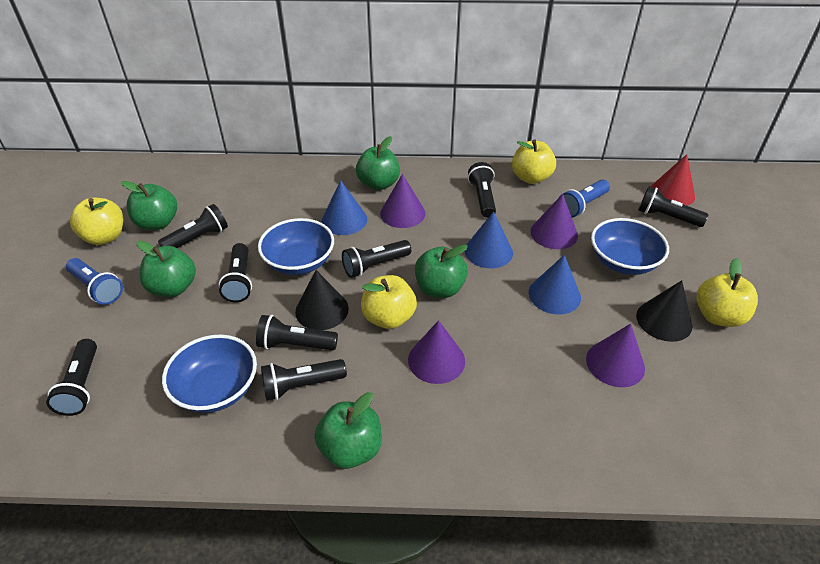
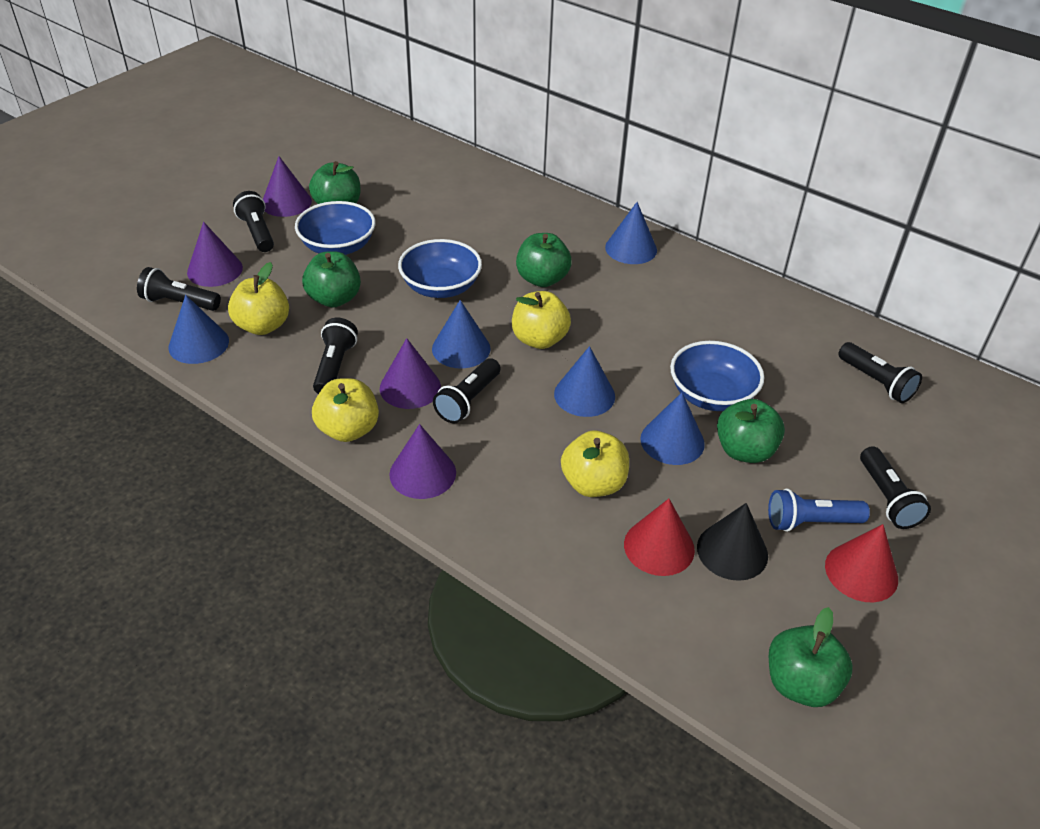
black cone: [295,270,349,330] [636,280,692,342] = 2 -> [697,503,768,581] = 1
black flashlight: [46,339,97,416] [158,204,228,248] [219,243,252,302] [256,315,338,350] [261,359,347,401] [342,240,411,278] [468,162,496,218] [638,186,709,227] = 8 -> [137,267,221,311] [233,191,274,252] [313,318,358,394] [433,358,501,423] [838,342,922,403] [860,446,931,529] = 6
blue cone: [322,180,367,235] [465,211,513,268] [529,255,581,315] = 3 -> [169,295,229,364] [432,300,491,369] [554,346,615,417] [605,202,657,264] [640,392,705,465] = 5
blue flashlight: [66,258,123,305] [560,179,610,218] = 2 -> [768,489,870,532] = 1
red cone: [651,154,695,206] = 1 -> [624,499,695,576] [825,524,898,602] = 2

